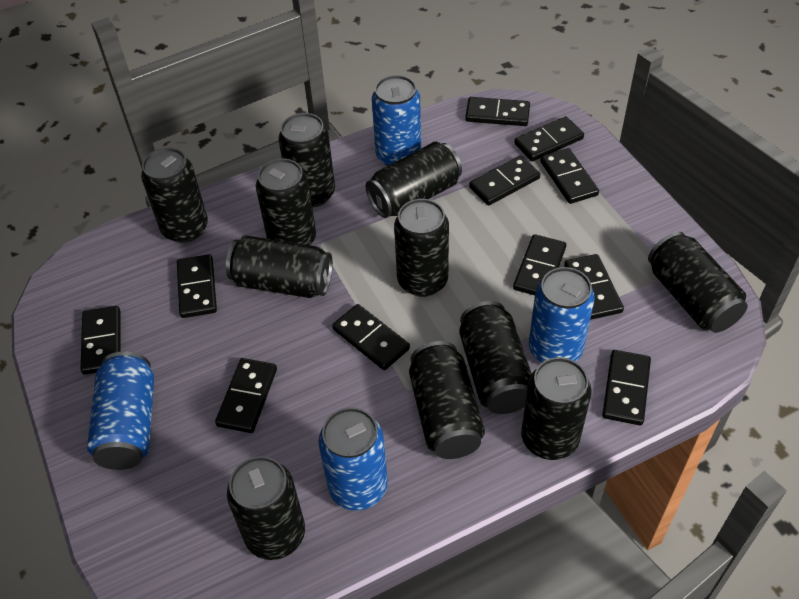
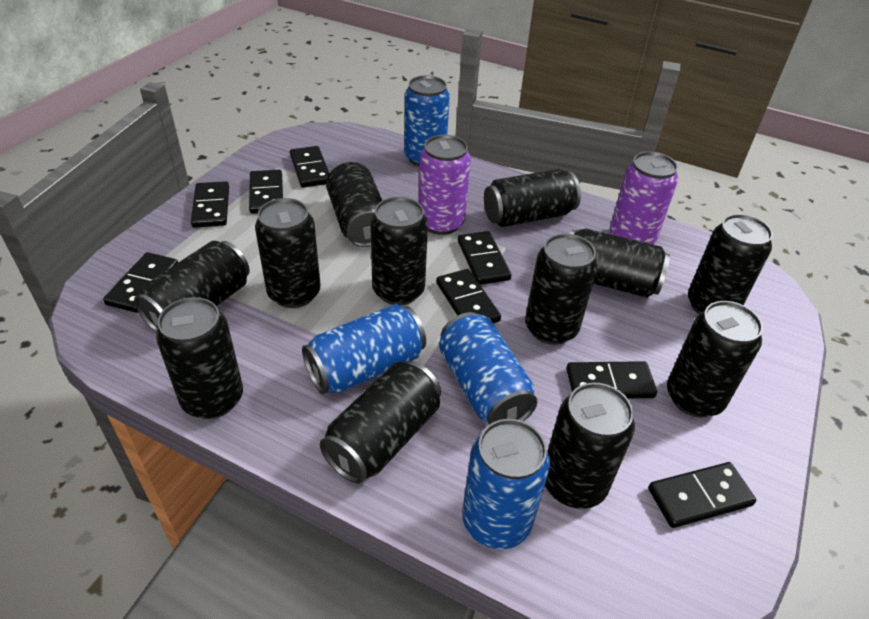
black can: [141,147,208,243] [226,235,333,298] [227,456,305,560] [256,158,316,245] [278,113,335,208] [366,142,462,218] [394,199,449,297] [409,341,485,459] [459,301,532,414] [521,357,592,460] [648,232,748,333] = 11 -> [134,241,250,332] [156,297,243,419] [255,198,321,308] [320,361,441,484] [326,162,383,247] [370,197,428,305] [484,169,581,227] [525,234,598,345] [545,383,635,509] [570,229,670,298] [667,301,763,417] [688,214,773,314] = 12
black domino: [80,306,120,374] [177,254,217,318] [215,358,277,433] [332,304,410,370] [465,97,530,126] [469,156,540,205] [513,234,566,295] [514,116,584,161] [540,148,599,204] [564,254,624,320] [602,350,651,425] = 11 -> [103,252,178,313] [191,181,229,228] [249,170,283,214] [290,146,330,188] [436,269,501,323] [458,231,511,285] [566,361,657,399] [648,462,756,528] = 8
purple can: none = 0 -> [418,135,471,235] [610,151,678,245] = 2

